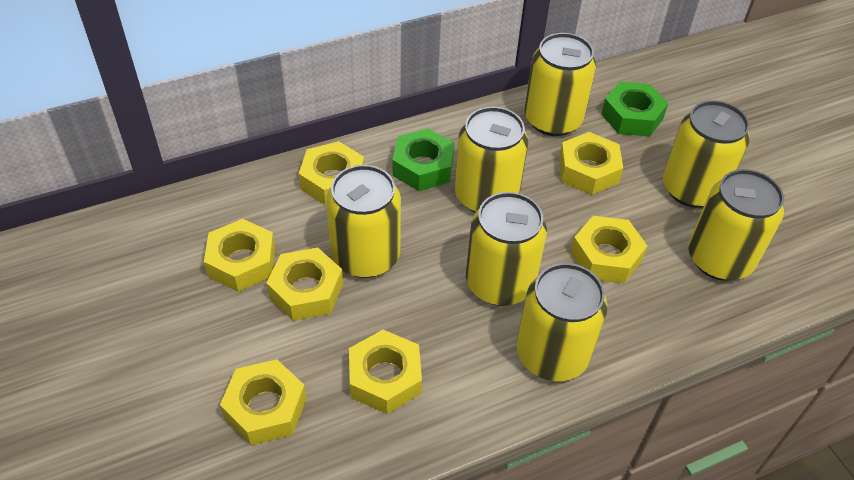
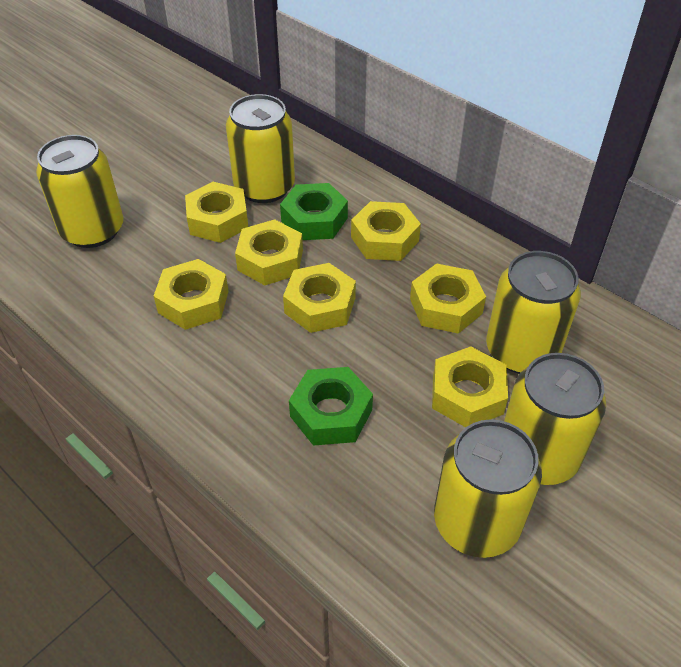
yellow can: [326,165,401,278] [455,106,528,213] [466,192,547,306] [516,263,608,381] [524,33,596,136] [663,100,750,208] [688,169,784,281] = 7 -> [36,135,124,248] [226,94,295,203] [434,419,542,558] [486,251,581,374] [504,353,606,485] = 5

